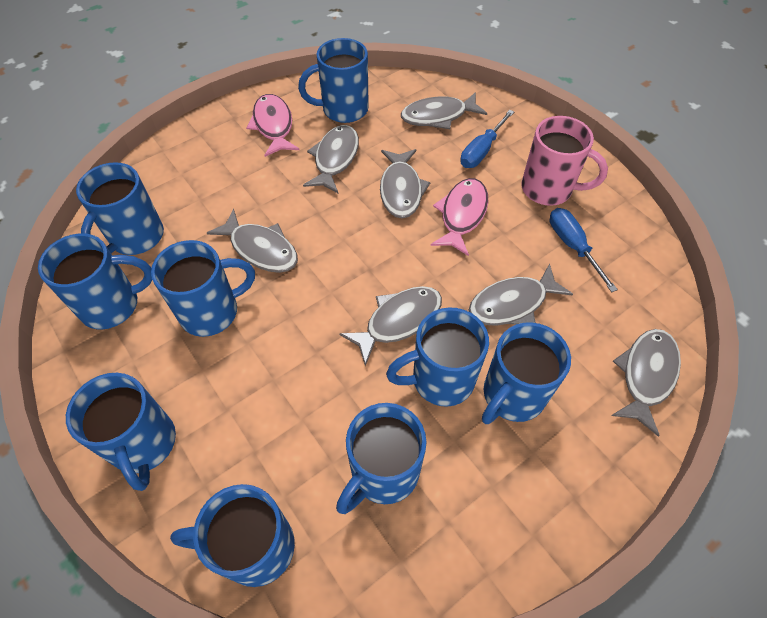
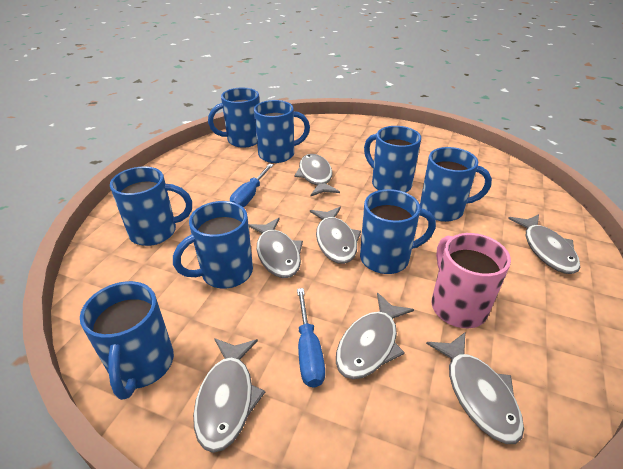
blue mug: [38,233,152,329] [66,373,176,491] [76,162,164,255] [151,240,255,337] [170,484,295,587] [298,38,369,123] [336,403,426,514] [386,307,489,407] [482,322,571,424] = 9 -> [80,281,174,400] [110,166,192,246] [173,201,253,289] [208,88,260,148] [254,100,310,163] [360,189,436,274] [364,126,421,192] [420,147,492,222] = 8
pink fish: [246,94,299,157] [430,178,488,256] = 2 -> none = 0

